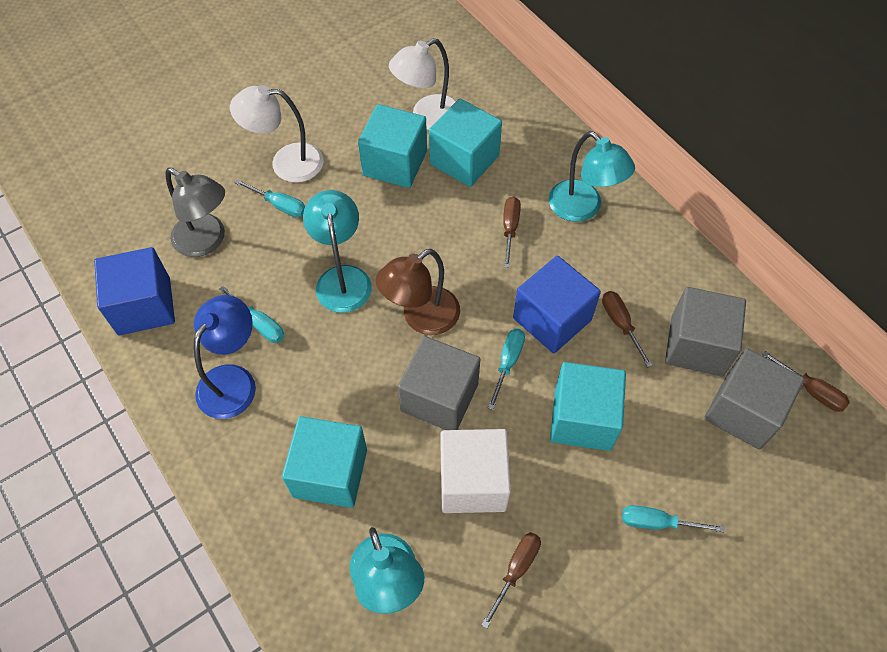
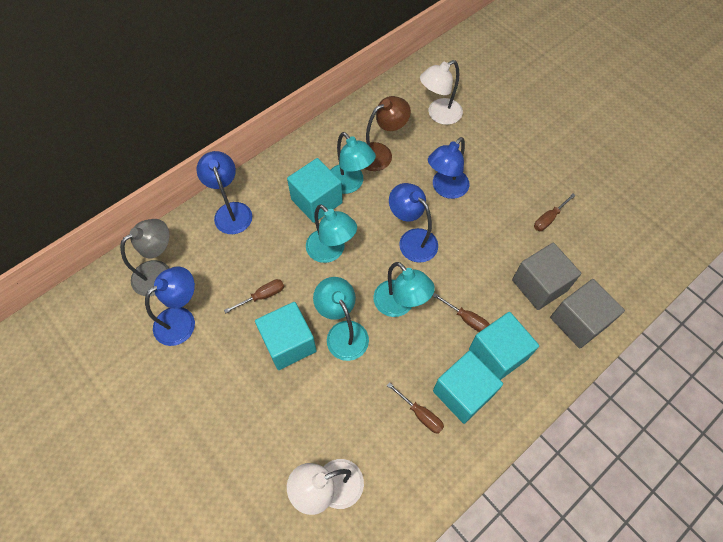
blue cube: [94,247,175,335] [513,256,601,353] = 2 -> none = 0
blue lamp: [194,295,256,419] = 1 -> [145,266,195,346] [197,151,252,234] [389,183,438,263] [428,137,469,199] = 4
grey cube: [398,336,480,430] [665,287,746,377] [704,348,805,450] = 3 -> [512,243,581,310] [550,279,625,348] = 2
turquoise lamp: [303,190,371,313] [350,527,424,614] [549,131,635,222] = 3 -> [306,204,357,263] [313,277,369,361] [331,132,376,194] [373,262,435,317] = 4
turquoise screwdriver: [219,286,284,343] [234,179,305,217] [488,329,525,410] [622,505,725,532] = 4 -> none = 0
white cube: [440,429,511,513] = 1 -> none = 0

